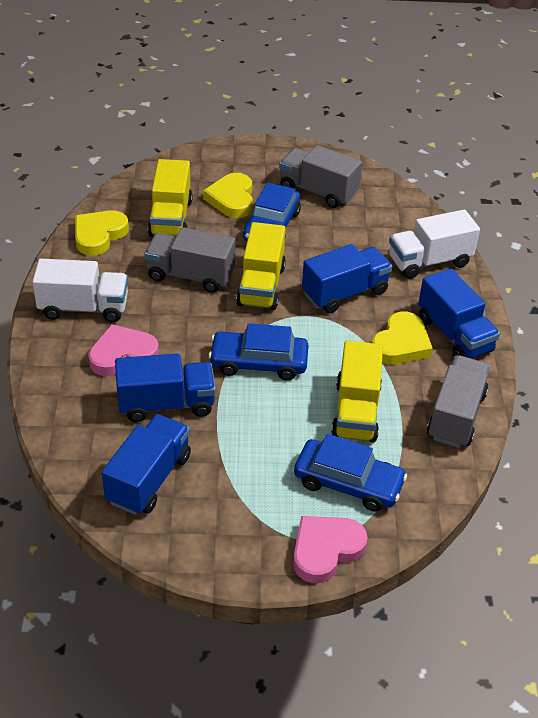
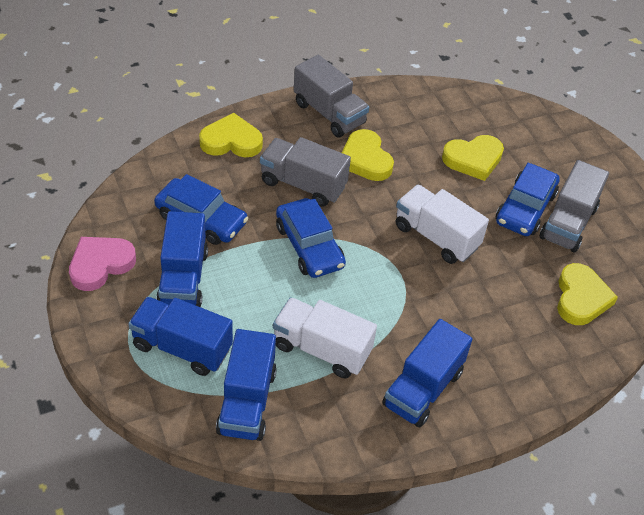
pink heart: [88,324,159,376] [293,516,368,583] = 2 -> [69,237,136,291] = 1
yellow heart: [75,210,129,256] [203,173,253,218] [372,311,433,364] = 3 -> [199,113,263,157] [342,129,394,181] [442,135,504,181] [557,263,618,325] = 4
yellow truck: [148,159,193,237] [236,222,286,310] [331,341,383,442] = 3 -> none = 0

